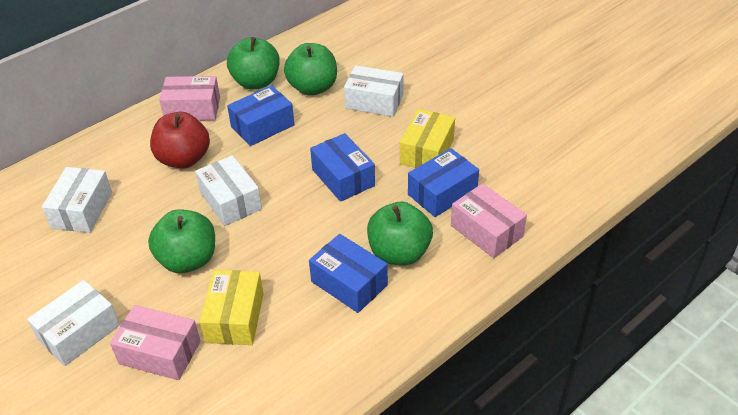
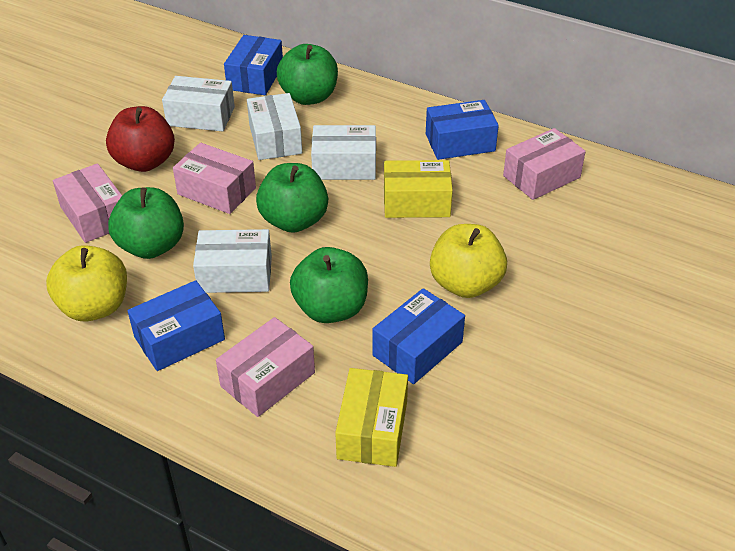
pink box: [110,305,200,380] [159,76,220,121] [451,183,527,258] = 3 -> [53,163,122,243] [173,143,256,214] [216,317,315,417] [503,128,586,200] = 4
yellow apple: none = 0 -> [46,245,127,321] [430,224,507,298] = 2

